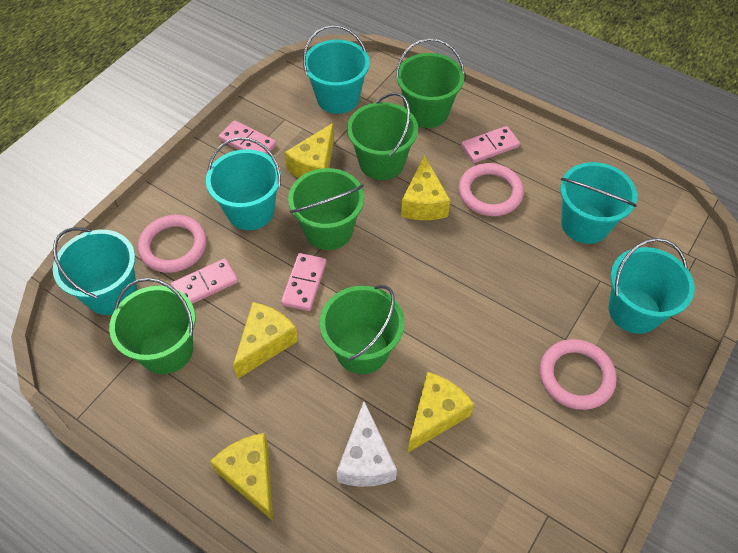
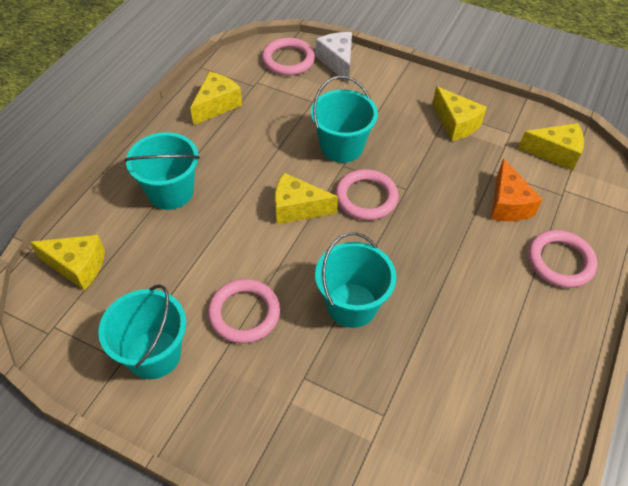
green bucket: [109,278,195,374] [288,168,364,250] [320,285,404,374] [347,92,418,180] [396,38,465,128] = 5 -> none = 0
orange cheese: none = 0 -> [491,158,543,221] = 1
pink domino: [171,258,238,304] [219,120,276,154] [281,253,326,311] [461,126,520,163] = 4 -> none = 0
pink ring: [138,215,207,273] [459,163,524,216] [540,339,617,410] = 3 -> [208,279,280,343] [262,38,315,76] [335,169,398,220] [528,230,597,288] = 4
turquoise bucket: [53,227,137,315] [206,137,281,230] [303,25,370,114] [560,162,637,244] [608,238,695,334] = 5 -> [98,284,186,379] [124,132,200,210] [311,76,378,163] [315,232,396,328] = 4

